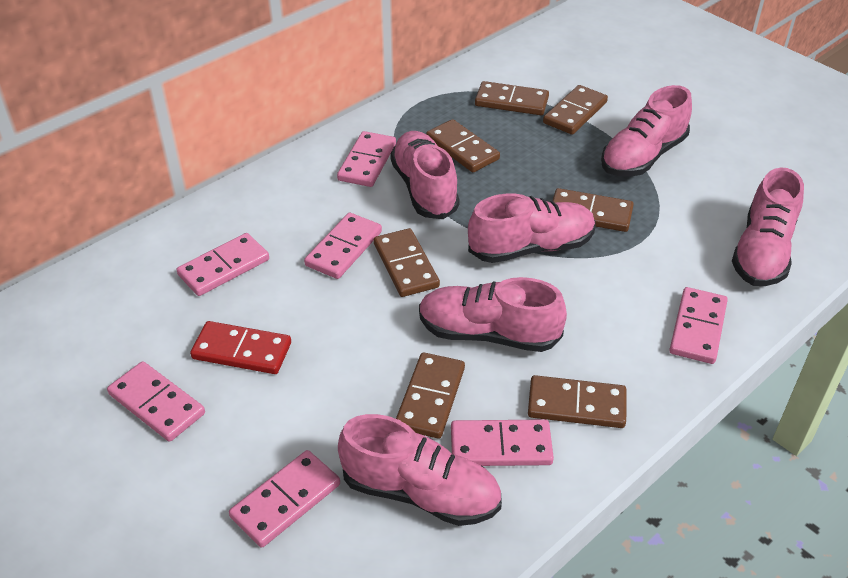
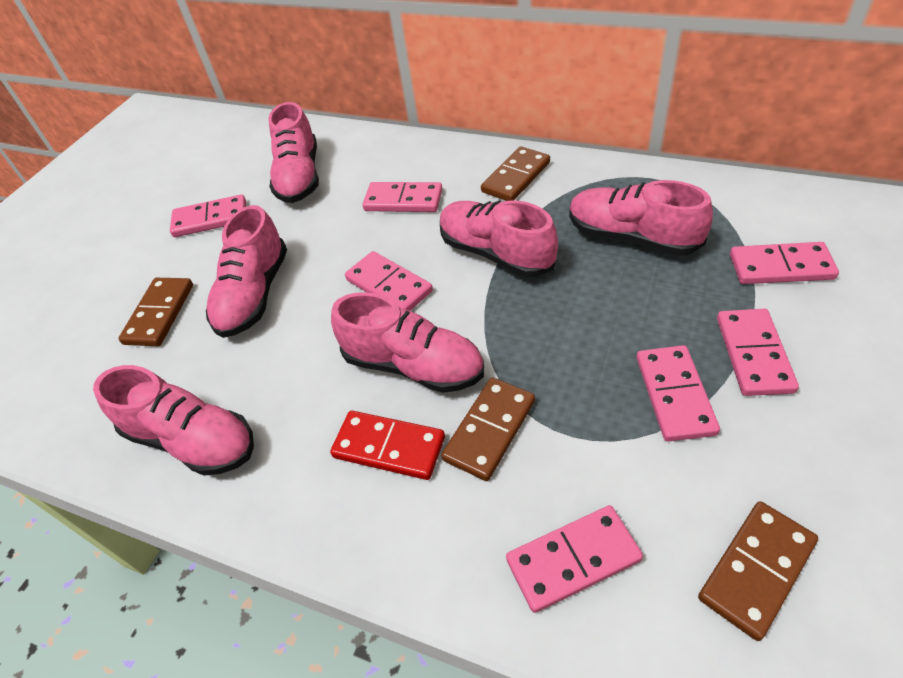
brown domino: [374,228,440,297] [396,352,465,439] [426,119,500,172] [475,81,549,115] [528,375,626,428] [543,85,608,135] [553,188,634,232] = 7 -> [118,278,193,346] [441,377,535,481] [481,146,550,201] [698,501,818,641] = 4

